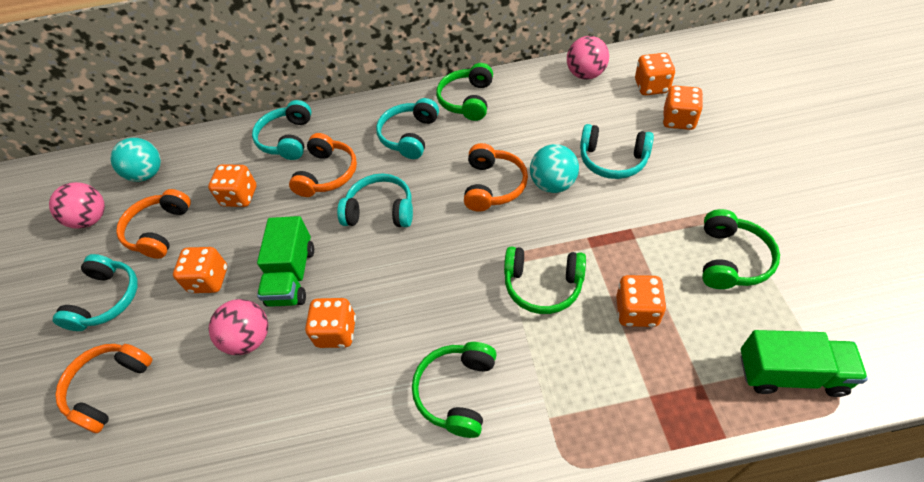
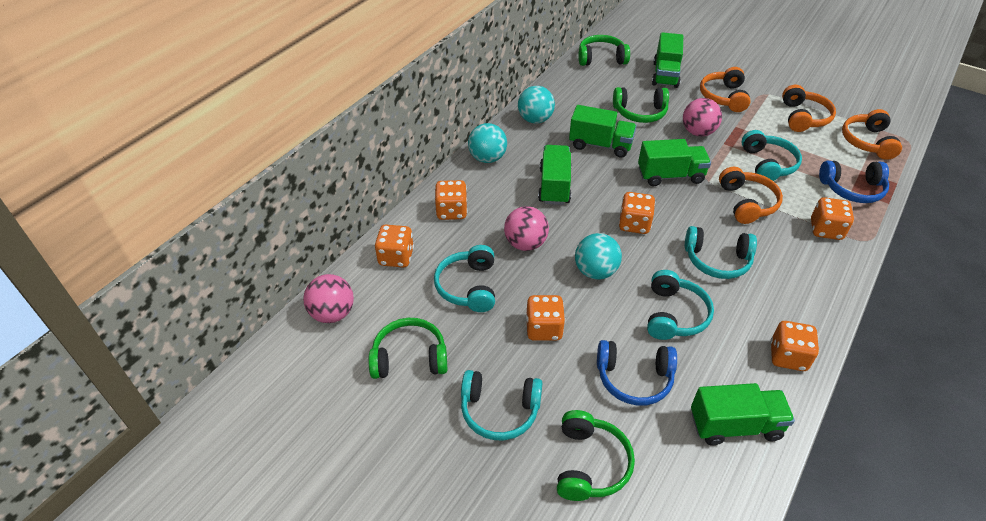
blue headphones: none = 0 -> [597,340,677,406] [819,161,889,203] = 2
green truck: [257,216,314,307] [741,330,868,397] = 2 -> [538,145,571,205] [569,105,637,158] [638,139,711,186] [652,32,683,88] [691,383,795,445] = 5
turquoise ball: [110,138,161,182] [530,144,579,193] = 2 -> [468,123,507,163] [518,86,555,124] [575,233,622,280] = 3

